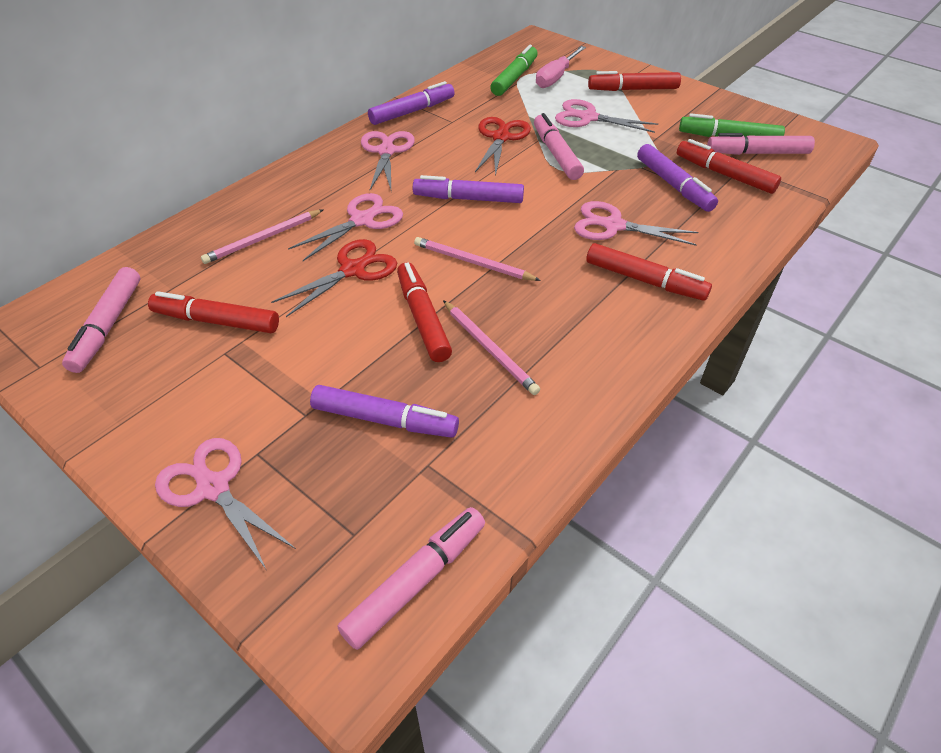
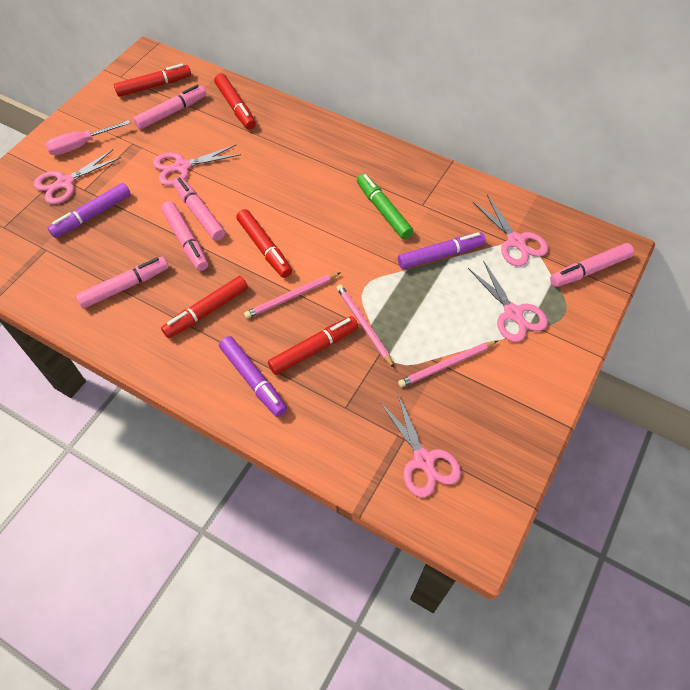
green marker: [490,45,538,96] [679,113,785,137] = 2 -> [357,173,413,239] = 1
pink marker: [62,267,140,373] [337,507,485,650] [534,113,584,180] [707,133,815,155] = 4 -> [75,256,169,309] [133,85,207,130] [161,201,208,271] [173,177,225,241] [550,243,634,287] = 5
purple marker: [310,385,459,438] [368,81,455,125] [413,175,524,203] [637,144,718,212] = 4 -> [48,183,131,238] [219,336,287,417] [398,232,486,269] = 3
red scissors: [271,239,397,317] [475,117,531,176] = 2 -> none = 0

